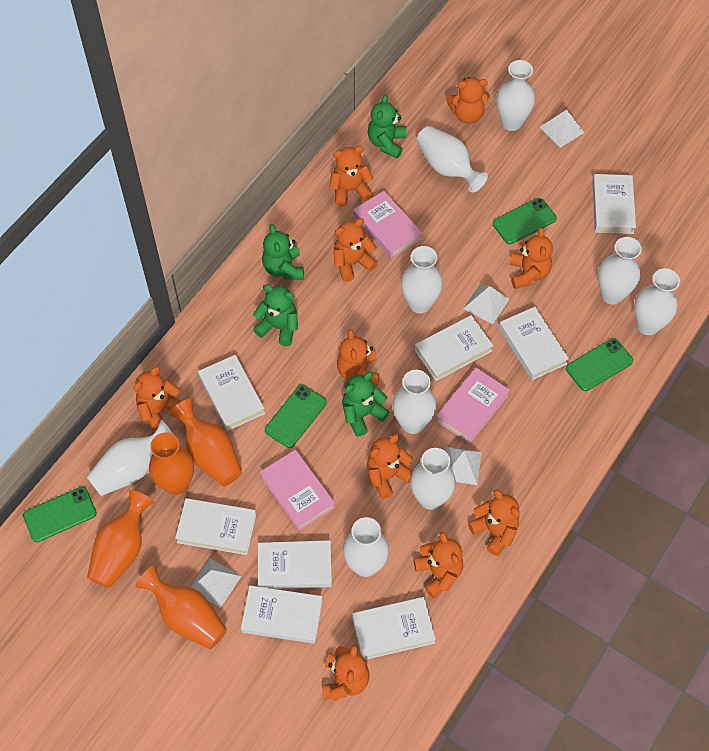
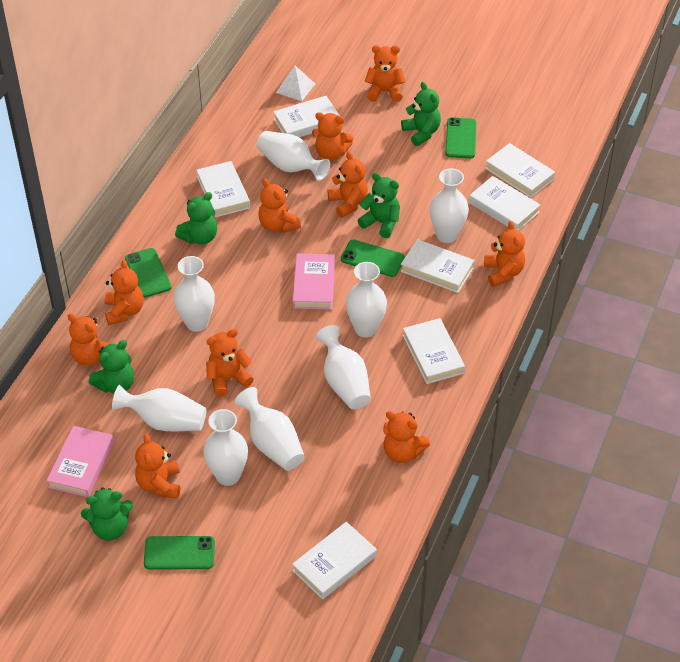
green teddy bear: [253,284,298,346] [262,224,304,280] [342,372,390,436] [368,94,406,158] = 4 -> [81,487,133,541] [89,340,134,393] [175,192,217,245] [358,173,400,238] [401,82,441,146] = 5
orange vase: [87,490,154,588] [135,565,227,649] [149,433,194,495] [169,399,242,486] = 4 -> none = 0
pink book: [260,450,335,531] [353,191,423,259] [436,368,510,444] = 3 -> [46,426,114,497] [292,253,335,310] = 2
white book: [175,498,256,555] [198,355,265,431] [241,585,323,644] [258,540,332,589] [352,597,436,660] [415,315,494,381] [499,307,569,380] [592,174,636,234] = 8 -> [196,161,250,218] [273,96,340,137] [292,522,377,600] [401,239,474,293] [403,318,465,384] [469,176,540,230] [485,143,555,198] = 7
white pyramid: [190,558,241,608] [445,447,482,485] [463,284,510,324] [540,109,584,148] = 4 -> [276,66,315,101] = 1
white vase: [87,419,174,496] [343,517,389,577] [393,370,436,434] [401,246,443,313] [410,448,456,510] [417,126,488,193] [496,60,535,131] [598,237,642,305] [634,268,680,335] = 9 -> [112,385,207,431] [174,256,215,332] [203,409,248,486] [235,387,305,471] [257,131,330,181] [316,325,371,410] [346,262,387,338] [430,168,469,243] = 8

